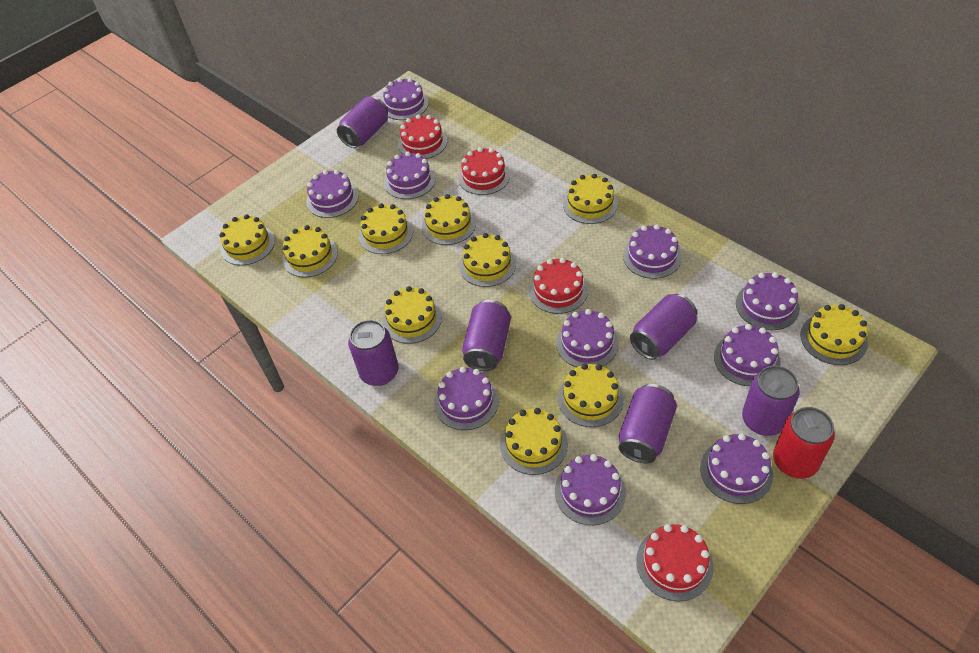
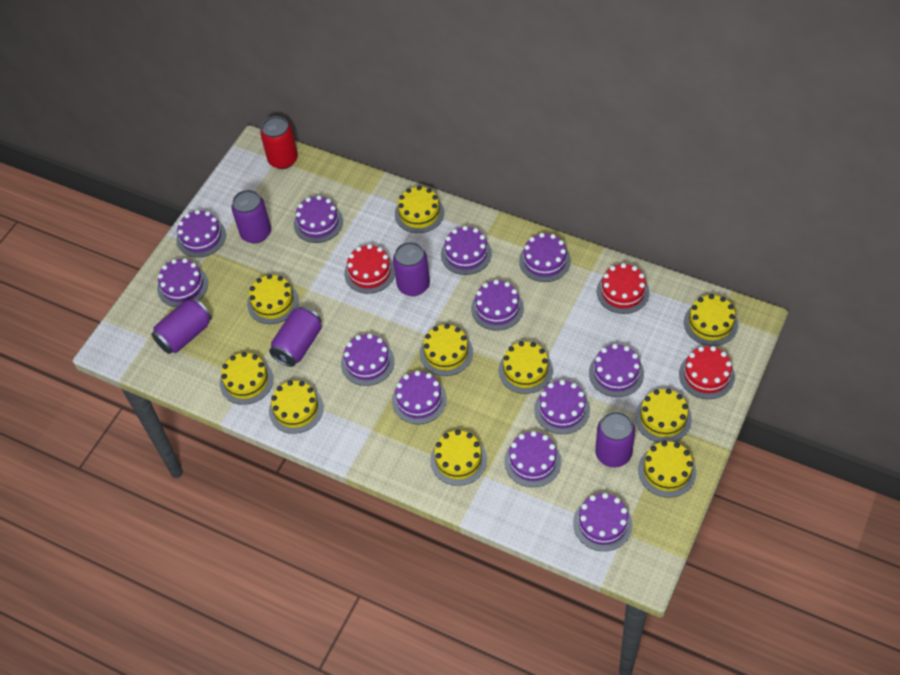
purple cake: [306,170,359,218] [383,78,429,120] [384,152,436,199] [434,367,499,430] [555,454,626,525] [556,309,619,367] [623,224,682,279] [700,433,773,504] [714,324,781,386] [736,272,800,330] = 10 -> [157,258,208,307] [176,210,226,258] [294,195,343,243] [341,334,395,386] [392,371,447,424] [441,226,492,275] [471,280,524,331] [504,431,561,487] [519,233,571,282] [534,380,590,434] [573,493,633,551] [589,344,644,397] = 12
purple can: [337,96,388,148] [348,320,399,386] [462,300,511,371] [618,384,677,463] [630,294,697,360] [742,366,800,436] = 6 -> [151,298,212,354] [231,190,271,243] [269,306,322,367] [393,242,430,296] [595,411,635,467] = 5
red cake: [398,114,447,159] [458,147,510,195] [529,258,588,314] [636,524,713,601] = 4 -> [344,244,395,294] [597,263,650,314] [679,346,735,399] = 3

